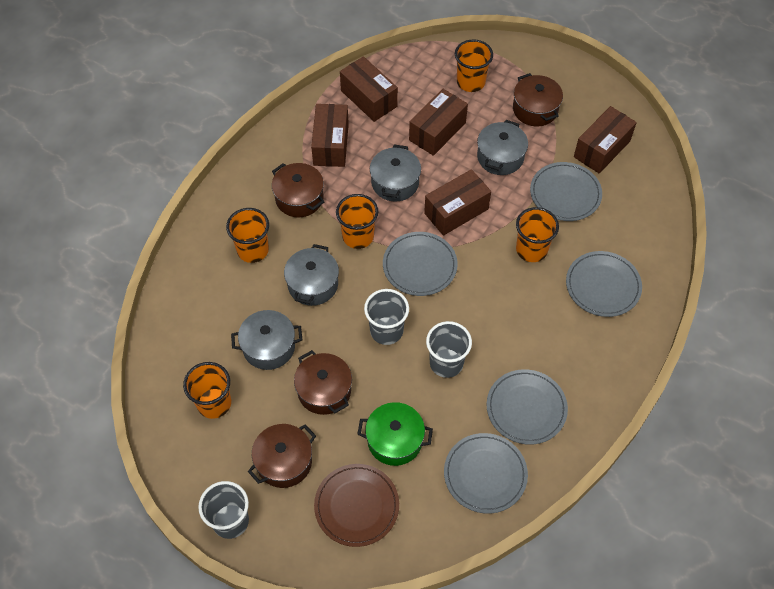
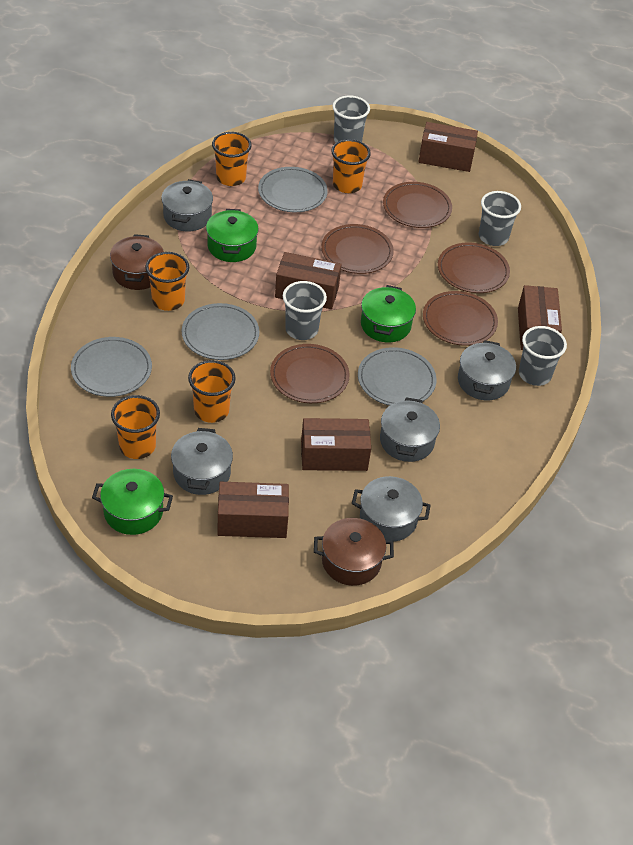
brown plate: [314,464,399,547] = 1 -> [270,344,350,403] [321,224,394,274] [383,182,452,228] [423,291,498,346] [438,243,510,293] = 5
brown pot: [248,424,316,488] [272,163,324,217] [294,350,352,415] [513,73,563,127] = 4 -> [110,234,164,290] [314,518,394,586] = 2
green pot: [357,402,433,466] = 1 -> [92,469,173,535] [206,209,259,262] [361,285,416,342] = 3
grey cup: [198,481,249,539] [364,289,409,345] [426,321,472,378] = 3 -> [283,281,327,340] [332,96,370,143] [479,191,521,246] [519,326,567,386] = 4
grey plate: [383,232,458,296] [444,433,528,514] [487,369,568,445] [530,162,602,221] [566,251,642,317] = 5 -> [71,337,152,397] [182,303,259,360] [258,167,328,212] [358,347,436,406] = 4
grey pot: [231,310,302,370] [284,244,339,306] [370,144,421,202] [477,120,528,175] = 4 -> [161,179,213,232] [171,428,233,495] [352,476,431,542] [380,397,440,462] [458,340,516,401] = 5

